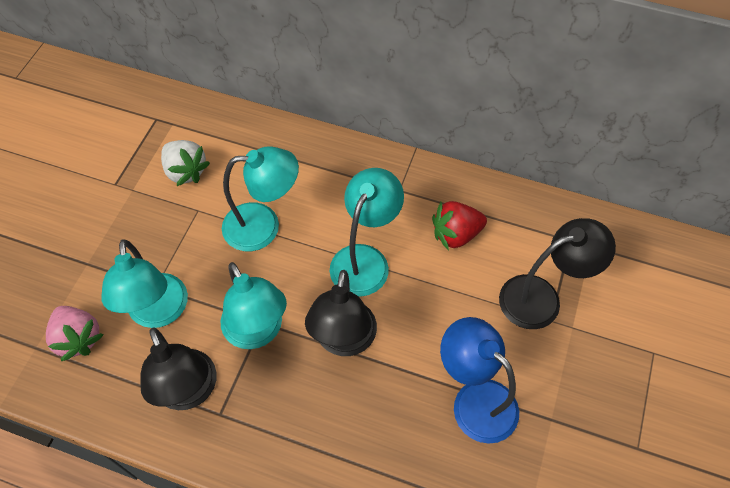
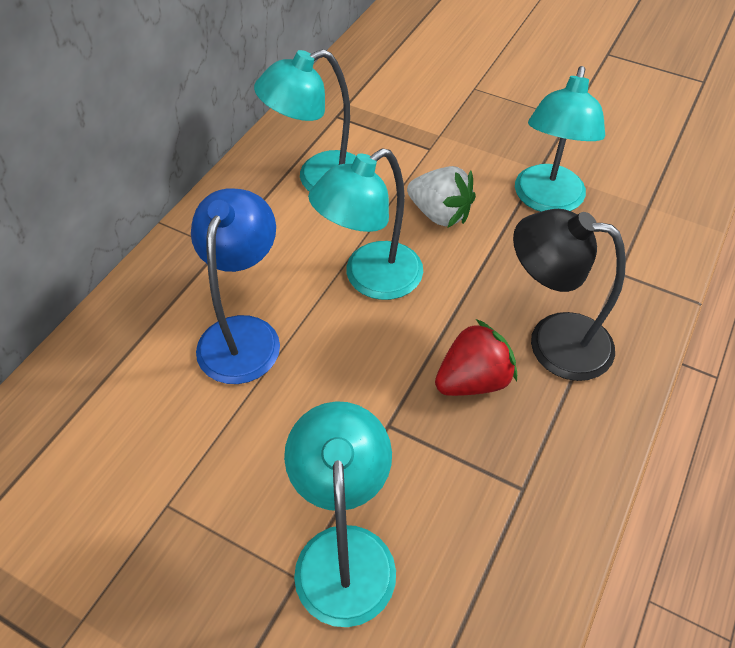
black lamp: [140,328,217,410] [305,270,377,356] [499,218,616,329] = 3 -> [513,209,626,381] = 1
pink strawberry: [46,306,104,361] = 1 -> none = 0

